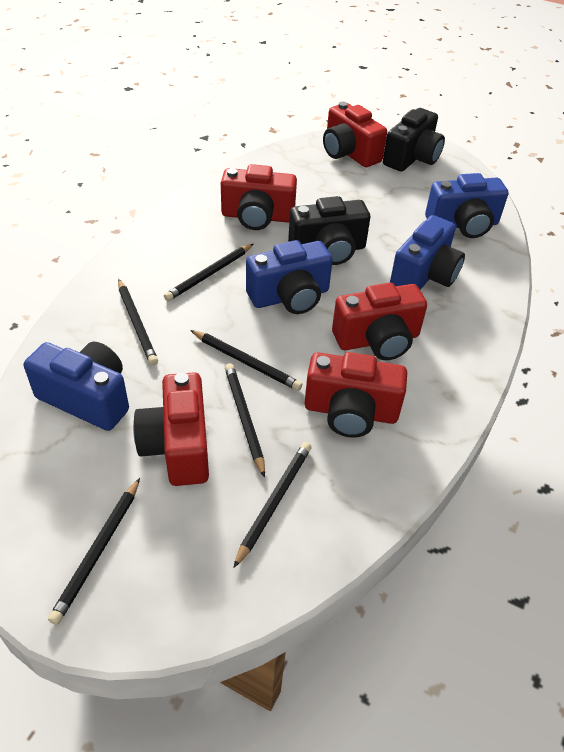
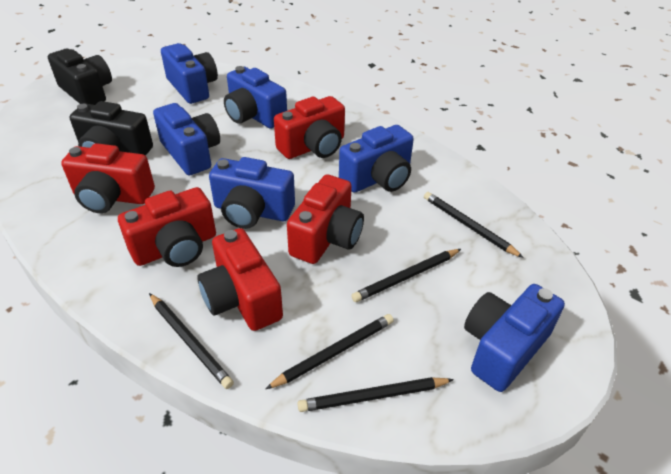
black pencil: [48,478,140,625] [118,279,158,365] [164,244,253,301] [190,330,302,391] [225,363,265,478] [233,442,311,568] = 6 -> [149,293,234,389] [266,314,394,389] [297,377,454,412] [351,249,461,302] [424,192,524,258] = 5
blue camera: [24,342,129,431] [246,240,333,314] [390,215,465,290] [425,173,509,238] = 4 -> [153,103,220,175] [161,43,218,104] [209,157,295,229] [224,66,287,129] [339,125,414,193] [464,284,565,392] = 6

